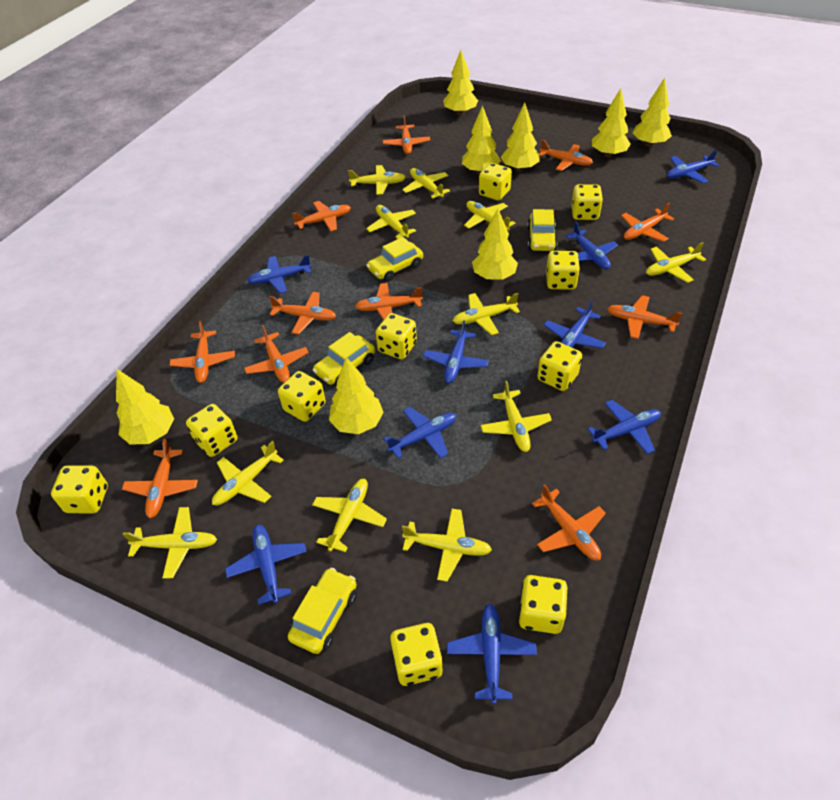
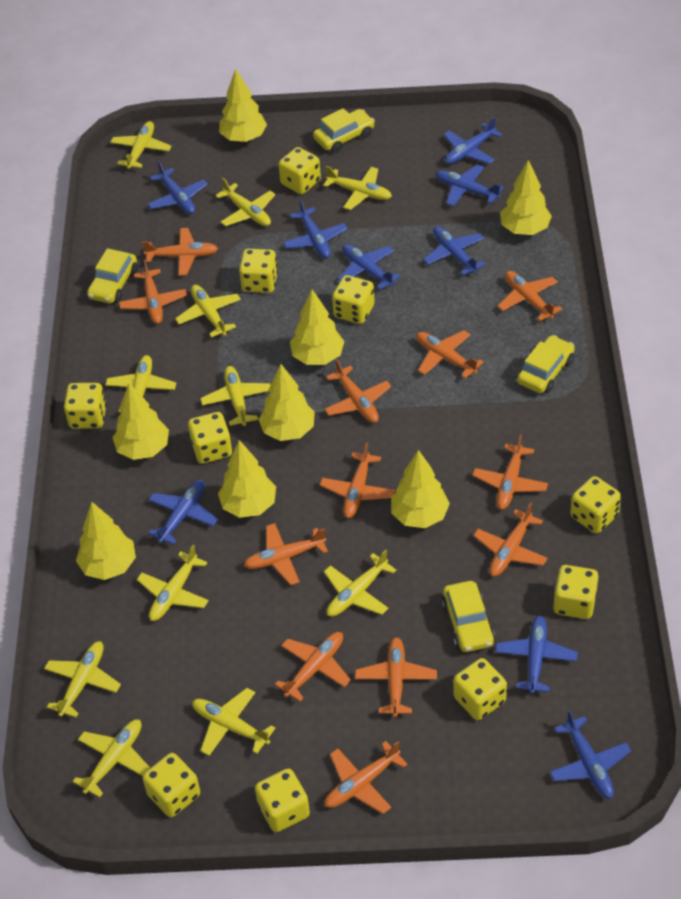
orange plane: [122,439,198,518] [170,321,235,383] [244,325,309,383] [269,292,336,334] [292,201,351,231] [355,283,423,320] [383,115,430,154] [532,484,606,561] [539,140,593,171] [607,295,682,339] [621,203,674,242] = 11 -> [119,260,187,324] [142,228,218,276] [244,523,328,585] [275,632,351,702] [320,442,395,518] [324,359,391,423] [325,741,408,814] [355,637,437,718] [416,330,484,379] [472,434,548,510] [473,503,548,577] [498,271,562,321] = 12

